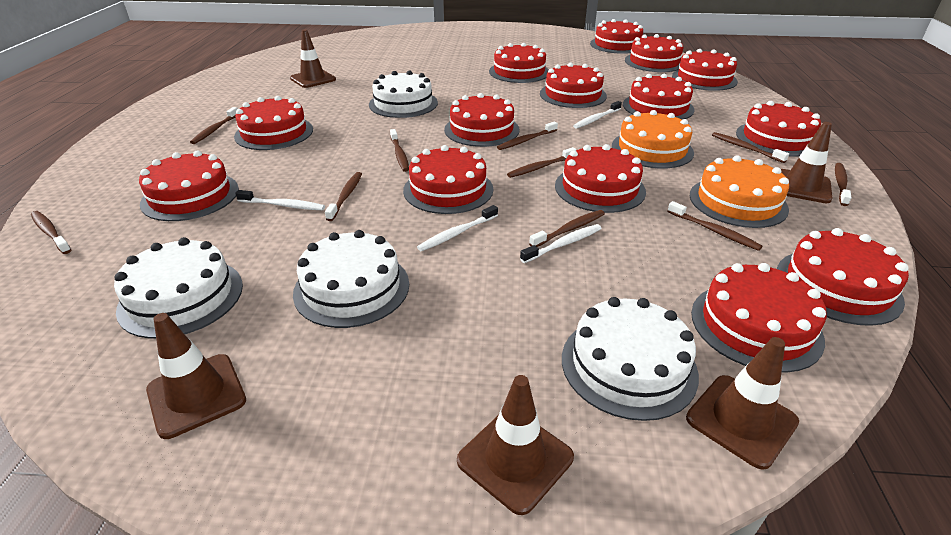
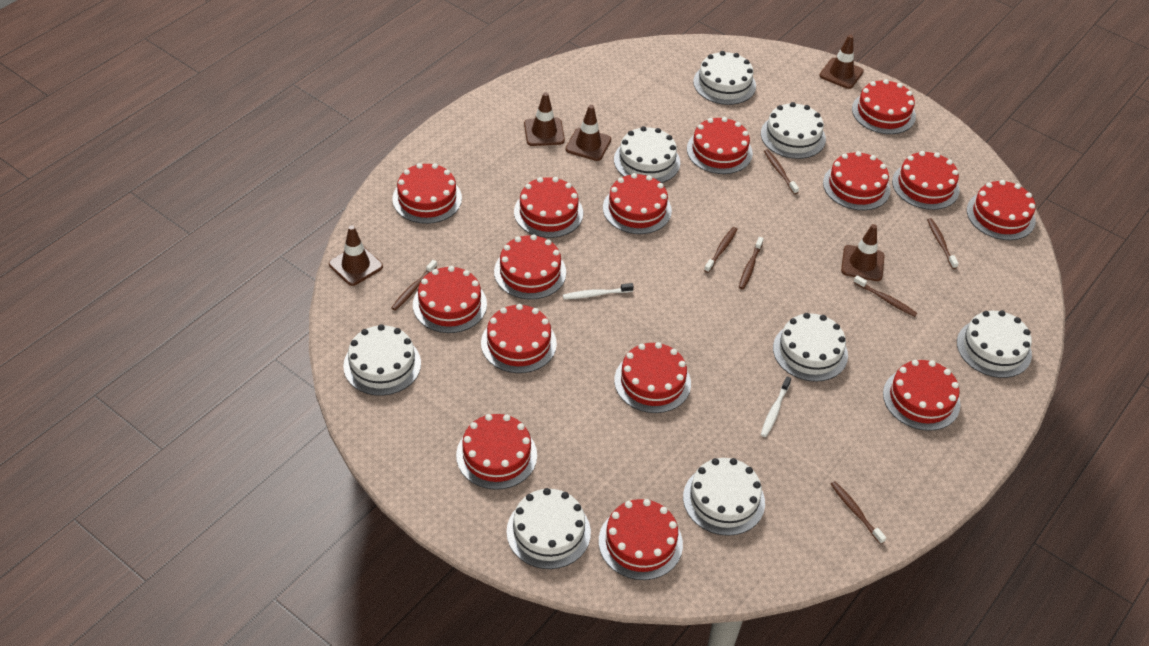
brown toothbrush: [31,211,71,254] [190,107,238,144] [325,172,362,221] [390,129,409,172] [497,121,558,150] [507,147,577,178] [529,210,605,247] [667,201,762,251] [712,132,789,163] [835,163,852,206] = 10 -> [391,260,437,311] [704,227,738,273] [739,237,764,289] [764,149,799,194] [831,481,886,544] [853,275,917,317] [927,218,959,269] = 7
orange cake: [612,110,694,169] [690,155,789,228] = 2 -> none = 0
red cake: [139,151,239,221] [234,96,313,150] [403,145,493,214] [444,93,520,147] [489,43,549,83] [540,63,607,108] [555,144,646,213] [590,19,643,54] [623,74,695,120] [625,34,684,72] [672,49,738,91] [691,263,827,373] [736,101,821,157] [777,228,909,326] = 14 -> [392,163,462,224] [413,266,487,333] [456,414,537,490] [481,304,557,373] [494,234,566,299] [514,177,583,238] [599,499,683,580] [603,173,672,234] [614,342,691,413] [687,117,753,174] [823,151,890,210] [852,79,916,134] [883,360,960,431] [892,151,960,210] [967,180,1036,240] = 15
white cake: [114,237,243,339] [293,230,409,328] [369,70,438,118] [562,297,699,421] = 4 -> [343,324,421,396] [506,488,591,569] [614,126,680,183] [683,458,765,536] [693,51,756,105] [761,102,826,159] [773,313,848,382] [957,310,1032,378] = 8
white toothbrush: [235,190,325,210] [417,205,498,251] [520,224,602,263] [573,101,622,128] = 4 -> [563,283,634,299] [761,376,791,437] = 2

